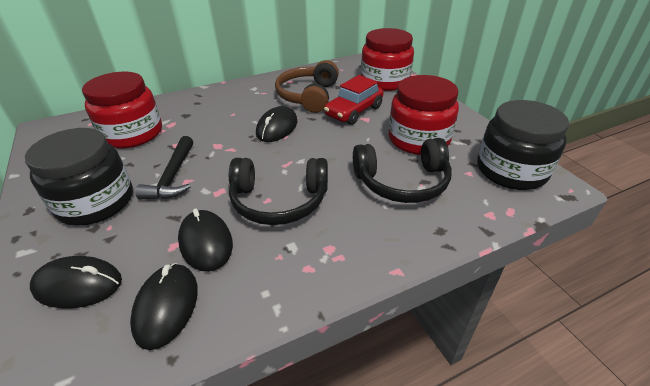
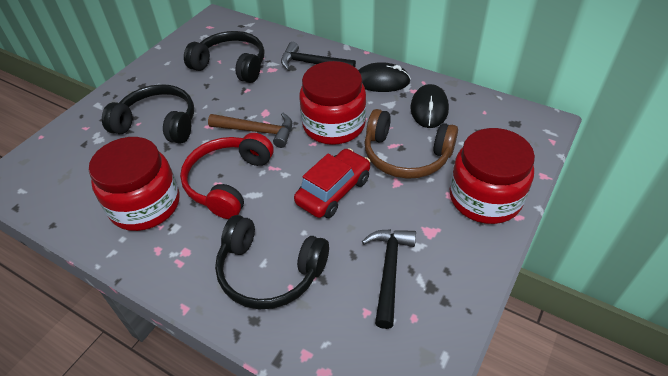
black hammer: [135,136,193,200] = 1 -> [281,42,356,70] [362,229,416,329] = 2
black headphones: [229,158,328,225] [353,138,452,203] = 2 -> [102,84,194,144] [184,31,264,83] [215,215,329,309] = 3
black jar: [25,128,133,226] [477,100,569,190] = 2 -> none = 0
black mouse: [30,256,122,309] [130,263,198,350] [178,209,233,272] [256,106,298,142] = 4 -> [358,62,411,92] [410,84,449,128] = 2
brown hammer: none = 0 -> [208,113,292,148] = 1
red headphones: none = 0 -> [180,133,273,219] = 1

